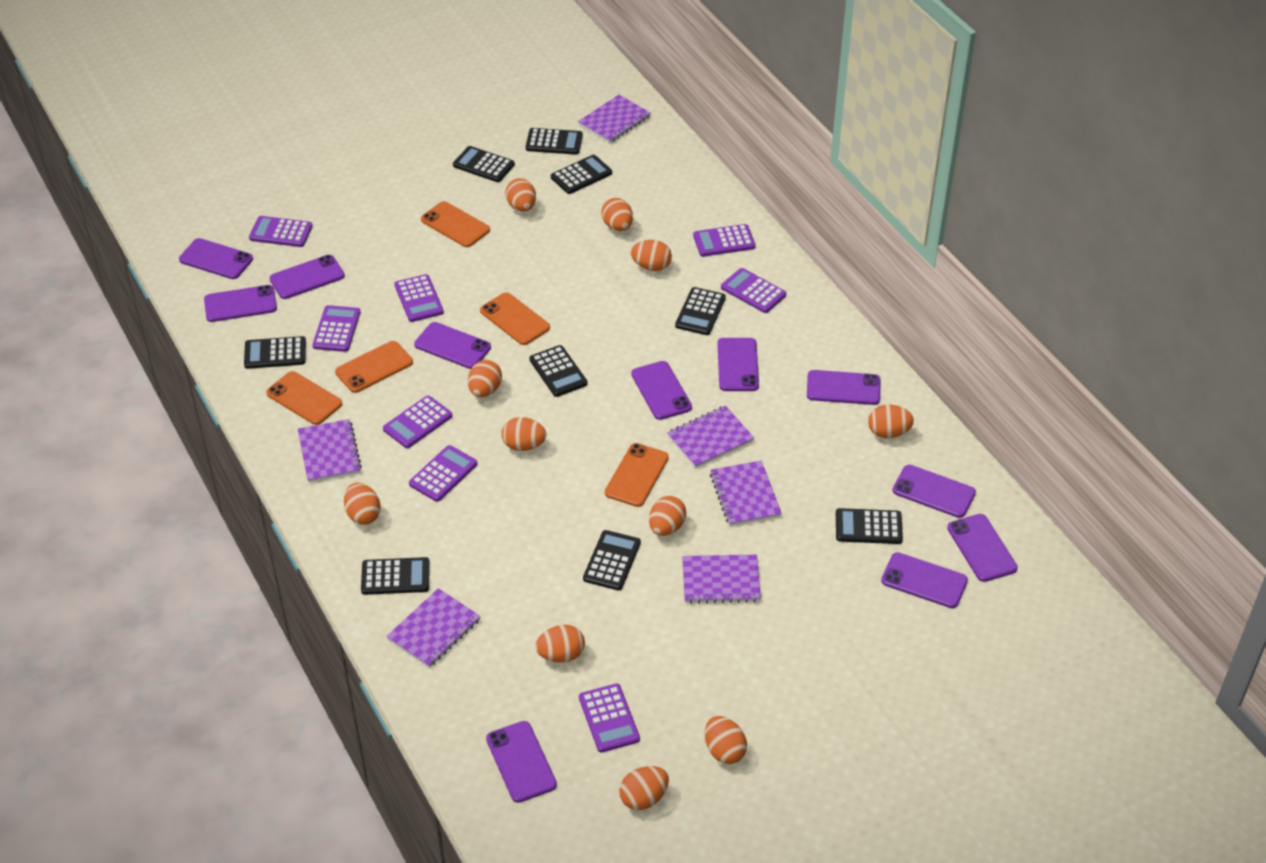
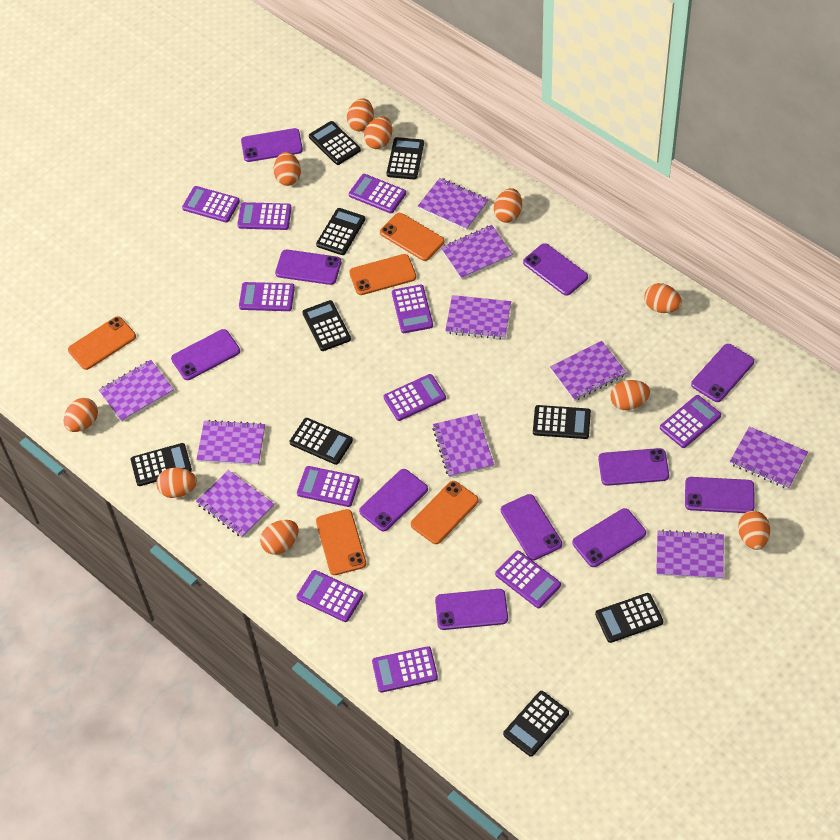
orange egg: [344,482,381,525] [468,360,502,397] [501,417,546,451] [505,178,536,211] [535,625,585,663] [601,198,633,231] [619,766,669,810] [631,240,672,271] [649,496,686,536] [705,716,747,764] [868,405,914,438] = 11 -> [64,398,98,432] [156,468,197,498] [260,520,299,555] [274,152,301,186] [347,98,374,131] [364,116,392,149] [494,188,522,223] [610,380,650,410] [644,283,682,313] [738,511,770,550] = 10
purple calculator: [249,216,313,247] [312,305,361,352] [383,396,452,448] [394,274,444,322] [409,445,477,502] [579,684,640,753] [693,224,756,257] [721,268,786,313] = 8 -> [182,186,240,222] [237,202,292,230] [239,282,295,311] [297,466,360,507] [297,570,363,622] [349,174,406,213] [372,646,438,693] [384,374,446,421] [392,284,433,333] [495,550,561,608] [660,395,721,448] = 11
purple notebook: [298,419,362,483] [386,588,481,668] [578,95,651,143] [667,406,754,468] [682,555,761,604] [710,461,782,526] = 6 -> [99,360,174,422] [196,420,265,465] [196,470,274,538] [418,178,489,230] [432,414,494,477] [441,225,513,279] [445,295,511,340] [550,341,627,401] [656,530,724,579] [730,426,808,489] = 10

